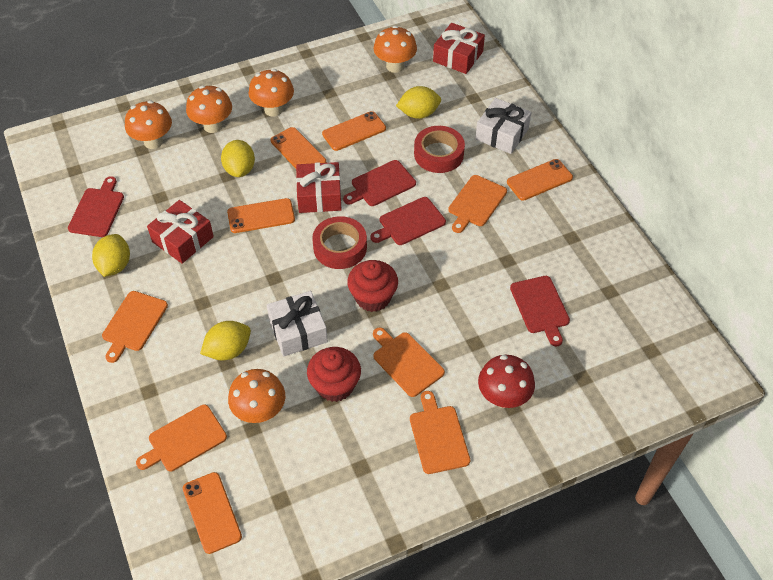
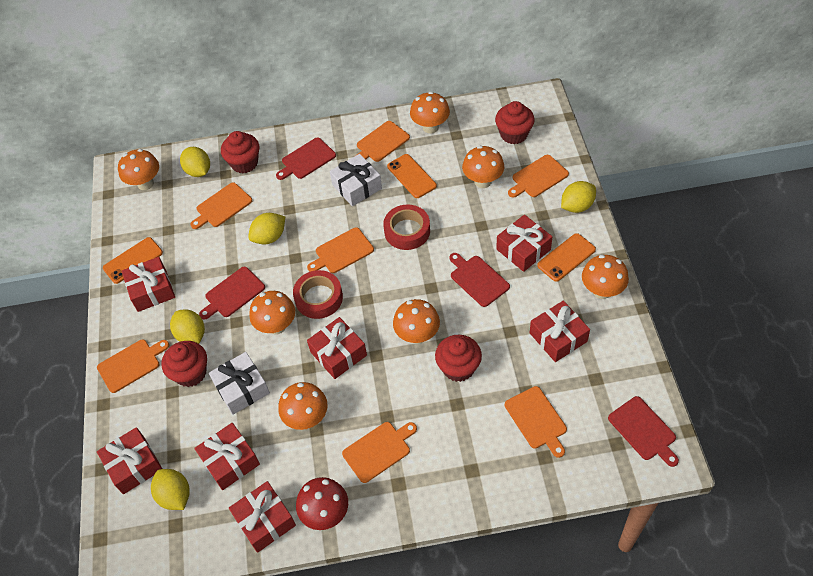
orange cutting board: [102,291,168,363] [136,405,227,471] [373,328,445,397] [410,391,470,474] [448,175,507,233] = 5 -> [97,339,169,393] [191,183,252,229] [307,227,374,273] [342,422,417,483] [354,121,410,162] [505,386,567,458] [508,155,569,198] = 7
orange mushroom: [125,100,172,149] [186,85,232,133] [228,369,285,423] [249,69,294,116] [373,26,417,73] = 5 -> [118,149,159,190] [249,291,295,334] [278,382,328,430] [393,299,440,344] [410,92,450,133] [462,146,504,188] [582,255,629,299] = 7
orange phone: [183,472,242,554] [227,198,295,233] [271,127,326,168] [322,111,386,151] [507,159,573,201] = 5 -> [103,237,163,284] [387,154,437,198] [537,233,596,282] = 3
red cupcake: [307,347,361,402] [347,260,398,312] = 2 -> [162,341,207,387] [221,131,260,173] [435,335,482,382] [495,101,535,144] = 4
red gift: [147,200,214,264] [296,162,342,213] [433,23,485,74] = 3 -> [97,427,162,494] [122,257,175,312] [194,423,260,490] [229,481,296,553] [307,317,367,379] [496,215,552,272] [530,301,590,362] = 7
yellow lemon: [92,234,130,277] [200,321,251,360] [221,140,255,177] [396,86,441,119] = 4 -> [151,469,190,510] [170,309,205,344] [180,147,210,177] [248,213,285,244] [561,181,596,213] = 5

